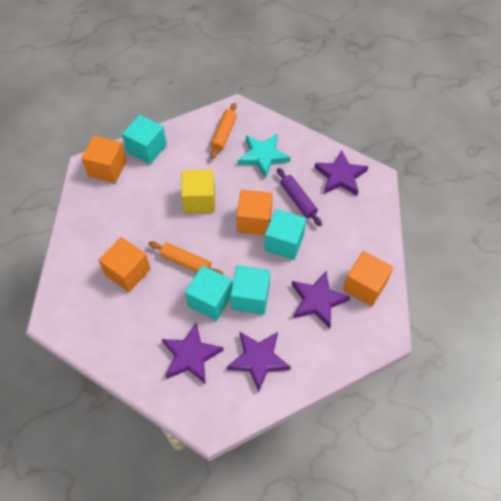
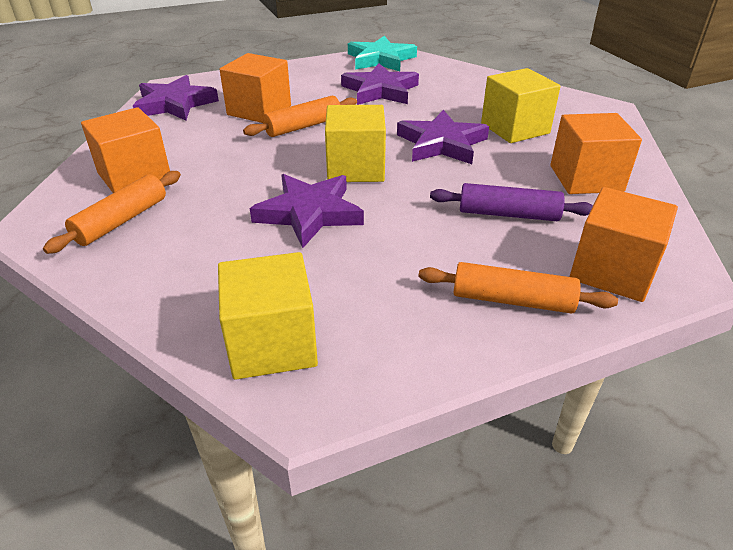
orange rolling pin: [149,241,223,275] [210,103,237,159] = 2 -> [43,171,181,254] [243,96,357,137] [418,262,618,314] = 3
turquoise cube: [122,115,167,164] [185,265,232,321] [231,265,270,315] [264,209,306,260] = 4 -> none = 0
yellow cube: [181,170,215,213] = 1 -> [218,252,318,380] [325,105,386,182] [481,68,561,143] = 3

